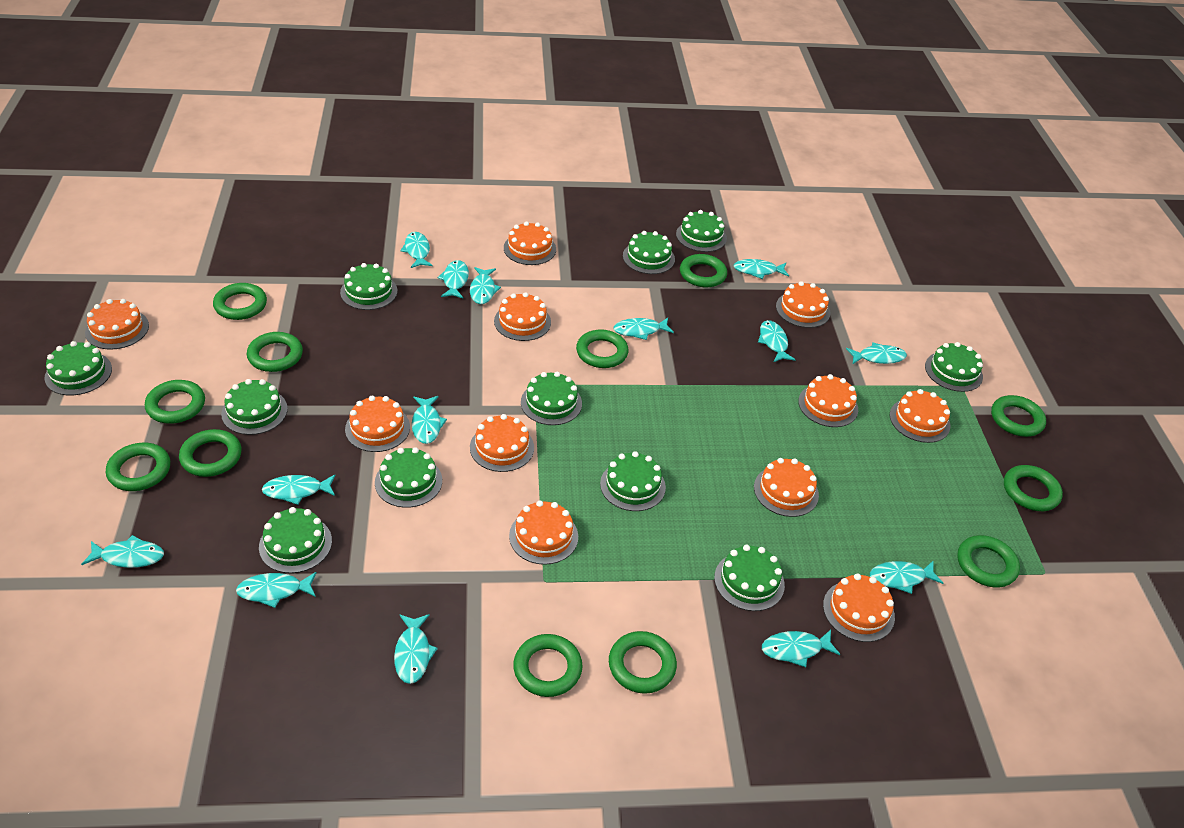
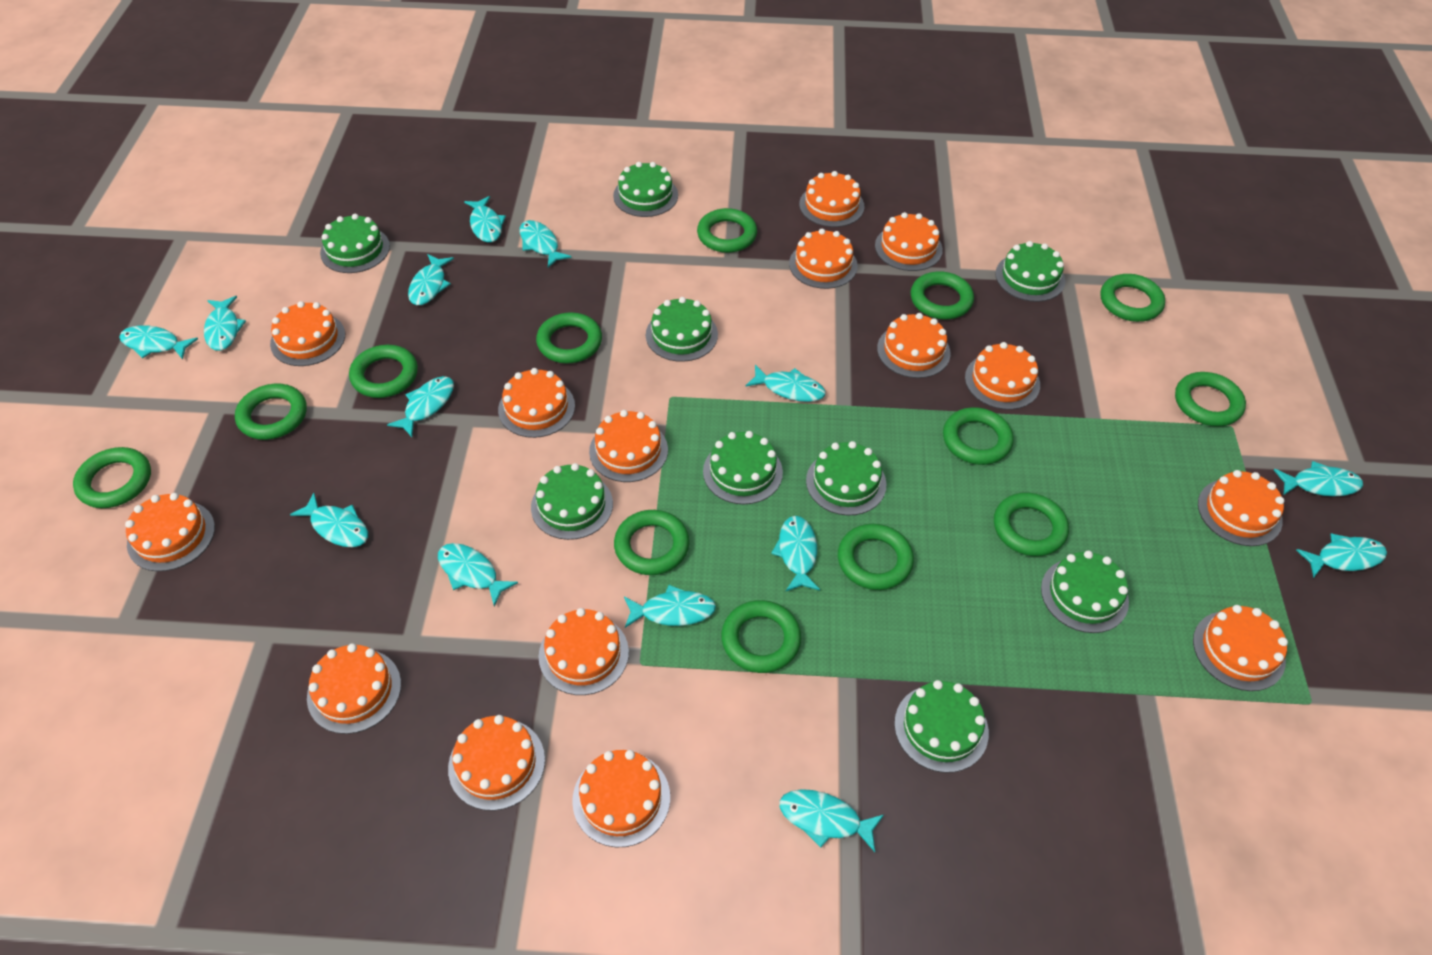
green cake: [45,341,112,395] [221,379,288,435] [259,507,332,573] [340,263,397,310] [375,447,442,508] [521,372,582,425] [600,451,666,511] [623,231,675,274] [676,210,727,252] [714,545,785,611] [925,342,983,392] = 11 -> [320,214,390,273] [531,463,613,540] [613,162,678,217] [646,297,718,362] [703,431,783,504] [806,441,887,515] [894,680,989,773] [995,241,1065,302] [1041,551,1129,633] = 9
green ring: [106,443,170,491] [145,380,205,424] [179,429,242,477] [213,283,267,320] [247,332,303,372] [513,634,583,697] [576,329,628,368] [609,631,677,694] [680,254,727,287] [957,535,1020,588] [991,395,1046,437] [1004,465,1063,511] = 12 -> [73,447,151,508] [235,384,307,440] [349,345,418,398] [536,312,602,364] [614,510,690,575] [697,208,757,253] [721,600,801,673] [838,524,914,590] [911,271,974,319] [943,407,1014,465] [994,493,1069,556] [1101,274,1165,322] [1175,372,1246,427] = 13
orange cake: [85,299,149,350] [345,396,410,452] [470,414,534,472] [494,292,551,341] [504,221,556,265] [509,500,578,565] [754,458,819,517] [776,281,830,328] [798,374,858,427] [823,573,895,642] [890,389,950,443] = 11 -> [125,493,215,572] [270,301,345,366] [307,643,401,734] [448,715,545,811] [498,368,575,438] [539,608,629,695] [572,750,670,847] [589,410,668,482] [789,229,858,289] [799,171,865,227] [875,212,943,271] [877,313,951,378] [965,342,1040,410] [1193,605,1288,691] [1198,470,1284,546] = 15

